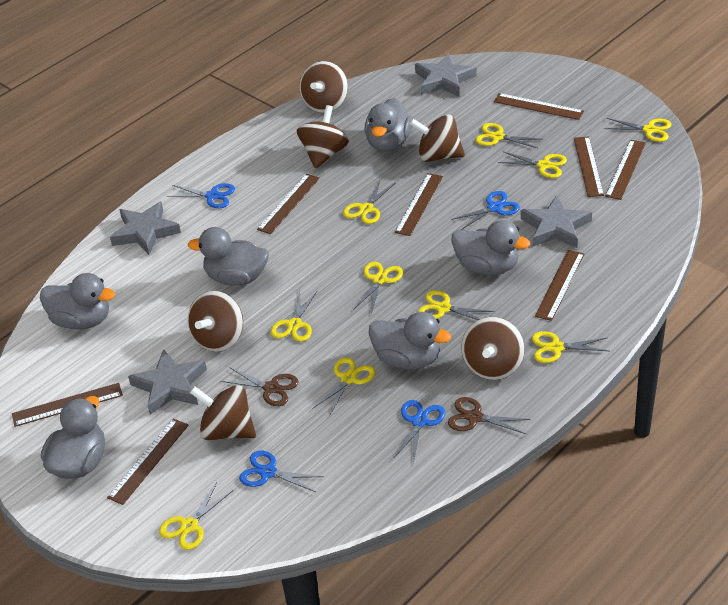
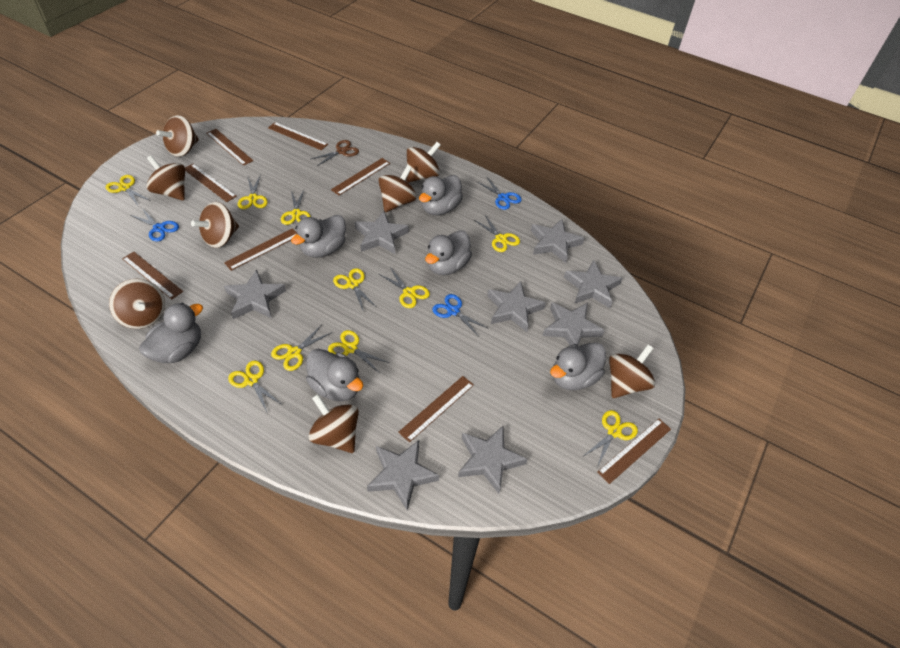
blue scissors: [167,183,235,208] [239,451,324,492] [393,400,445,463] [451,191,520,230] = 4 -> [131,208,179,241] [432,294,489,337] [477,176,522,210] = 3
brown scissors: [220,367,299,406] [448,397,531,434] = 2 -> [311,140,359,166] = 1
brown spinning top: [188,291,243,352] [190,385,256,440] [297,105,349,169] [299,61,348,113] [409,115,465,162] [461,317,525,380] = 6 -> [109,279,165,329] [147,155,185,200] [156,115,199,157] [191,202,239,248] [309,394,359,453] [378,165,417,212] [406,142,440,183] [609,345,655,398] = 8
grey star: [110,201,181,255] [128,349,207,415] [415,53,477,97] [521,195,592,248] = 4 -> [224,269,286,319] [355,211,409,254] [367,440,439,510] [458,426,527,494] [487,281,546,332] [531,219,584,263] [543,302,605,345] [564,260,622,308] = 8

